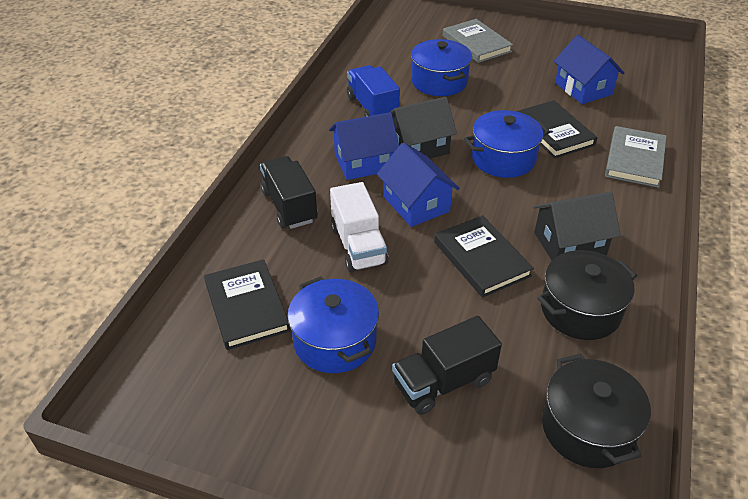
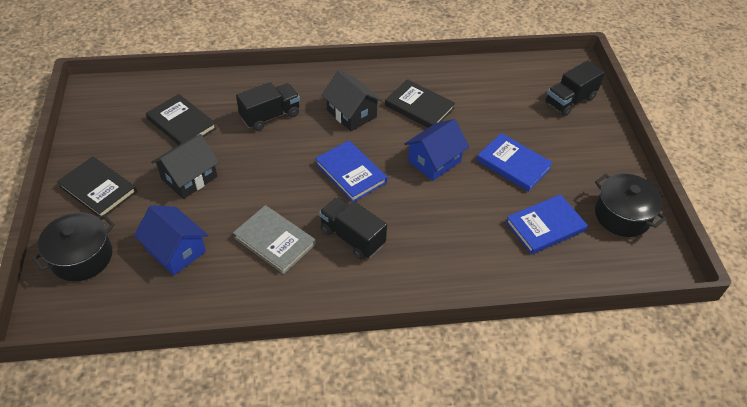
black truck: [260,156,318,229] [392,316,502,415] = 2 -> [236,82,300,131] [319,197,387,260] [545,60,605,116] = 3
blue book: none = 0 -> [315,140,387,202] [477,133,553,192] [506,194,588,255] = 3
blue house: [329,112,399,180] [377,142,460,227] [553,35,624,104] = 3 -> [134,205,208,275] [404,119,469,181] = 2
blue pot: [287,277,379,373] [411,39,472,96] [464,110,550,178] = 3 -> none = 0
blue truck: [347,65,400,117] = 1 -> none = 0
grey book: [443,19,513,63] [605,126,667,188] = 2 -> [233,205,316,274] = 1
white truck: [330,182,388,272] = 1 -> none = 0

